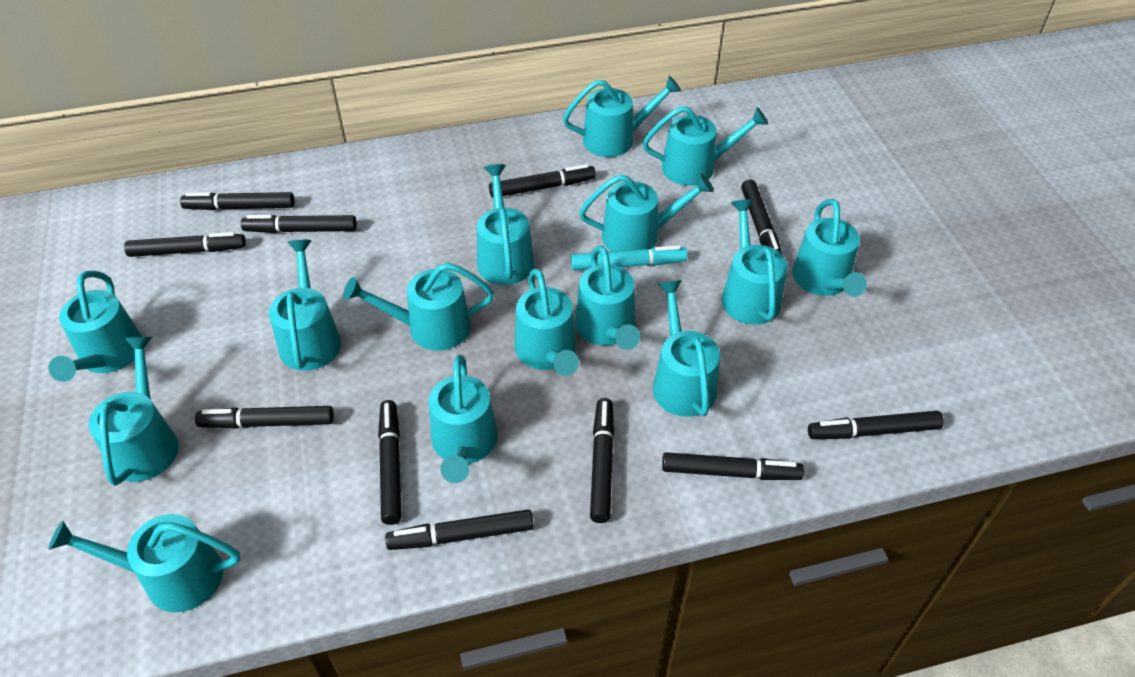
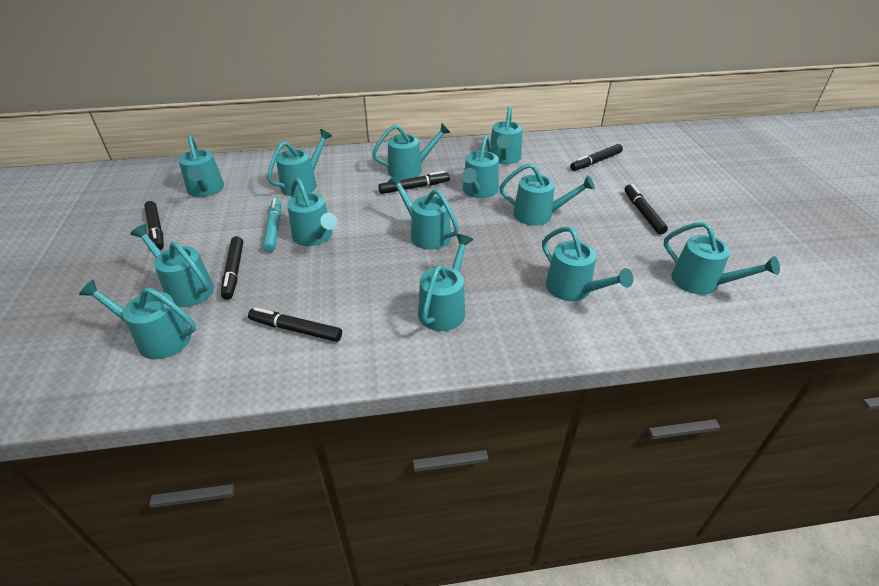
black marker: [124,232,246,257] [180,192,295,210] [195,406,334,429] [241,215,357,233] [378,400,402,525] [385,509,534,550] [489,164,596,198] [590,398,614,523] [662,452,804,480] [741,180,782,254] [808,411,944,439] = 11 -> [144,201,164,250] [221,236,243,300] [248,307,342,342] [378,171,450,194] [570,144,623,171] [624,184,668,234] = 6
turquoise watering can: [48,514,241,612] [49,271,142,382] [88,337,179,486] [269,240,341,371] [343,263,494,351] [428,355,498,483] [477,164,534,285] [514,269,579,376] [563,76,681,157] [575,246,640,350] [579,173,714,251] [643,106,768,186] [653,280,720,417] [722,199,787,325] [792,199,867,297] = 15 -> [79,280,196,359] [130,224,214,307] [178,135,224,197] [267,129,332,196] [287,178,337,246] [372,123,451,180] [388,174,459,249] [418,234,473,331] [462,136,499,198] [490,106,522,164] [499,163,595,226] [542,226,633,301] [664,222,780,295] = 13

